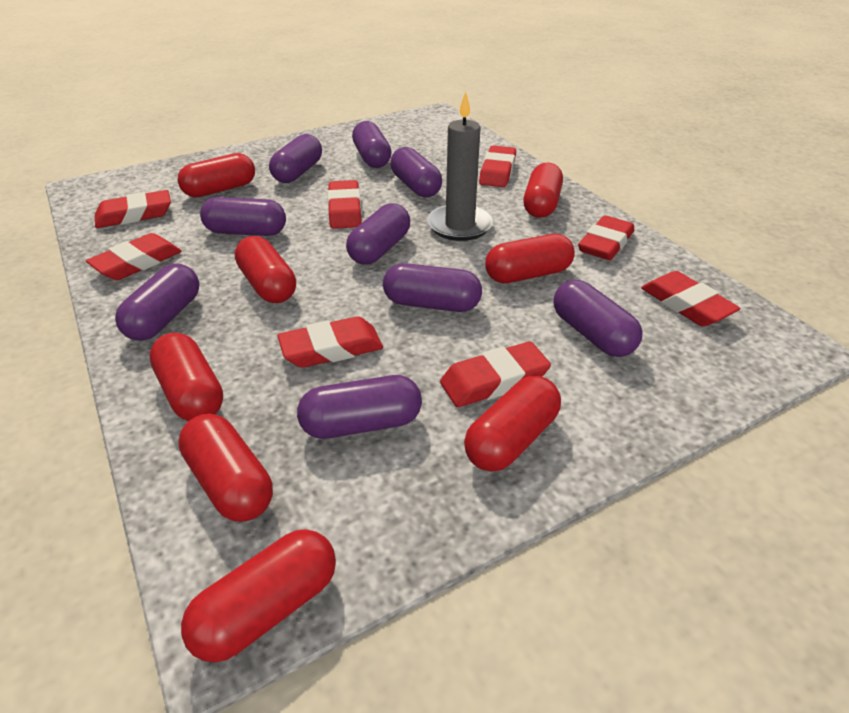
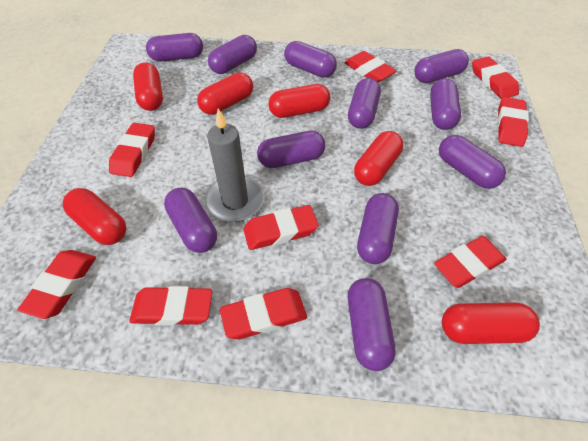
purple capsule: [115,264,199,341] [200,197,286,236] [269,134,322,183] [297,375,422,439] [346,203,410,265] [352,121,391,168] [383,263,482,312] [390,147,442,197] [553,280,642,357] = 9 -> [146,33,203,62] [164,188,217,253] [208,35,257,74] [257,130,326,168] [284,41,337,78] [348,78,381,129] [348,278,396,371] [357,193,399,264] [414,49,469,83] [430,78,461,130] [439,135,506,189] = 11
red capsule: [149,333,223,421] [178,153,255,198] [178,413,273,522] [181,529,336,663] [235,236,296,303] [464,376,561,472] [485,234,575,283] [523,163,563,218] = 8 -> [63,188,126,245] [133,62,163,111] [197,72,253,115] [268,84,330,118] [354,131,403,186] [442,302,540,344] = 6
red eraser: [86,233,182,280] [95,190,171,228] [277,316,383,368] [328,180,362,229] [440,341,551,407] [479,145,516,187] [578,215,634,260] [641,271,740,326] = 8 -> [18,250,96,319] [109,123,155,177] [129,286,213,326] [220,288,307,339] [243,205,319,250] [344,51,396,83] [434,236,506,288] [472,56,519,99] [497,97,529,147] = 9

